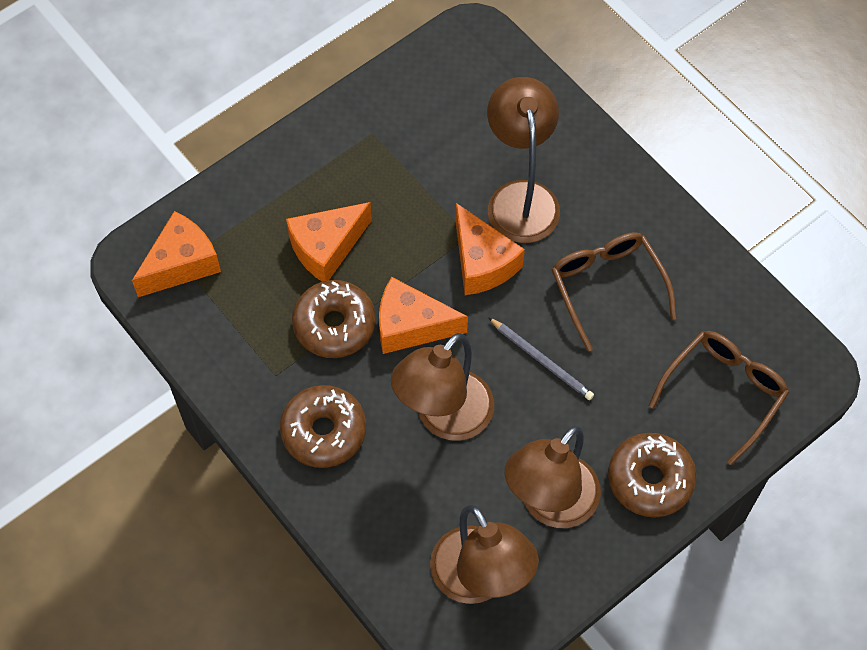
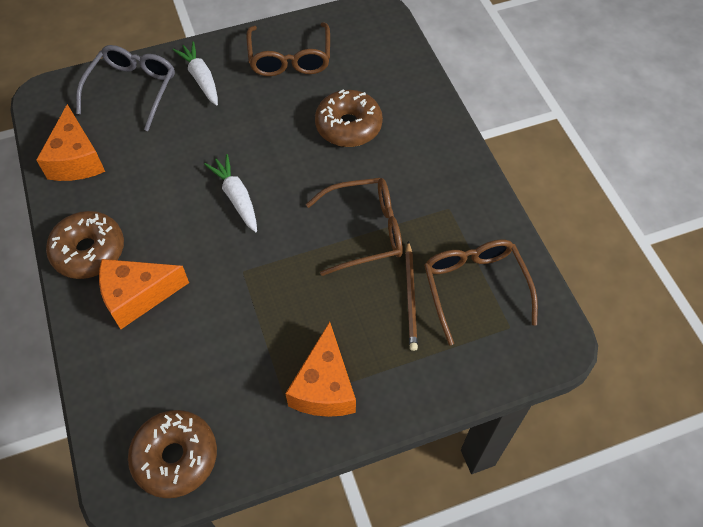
brown glasses: [551,232,677,352] [649,331,789,465] = 2 -> [247,22,330,76] [306,178,403,276] [424,239,538,345] = 3
brown lamp: [391,333,494,440] [430,505,539,604] [487,77,560,243] [505,426,601,528] = 4 -> none = 0
brown pencil: none = 0 -> [405,241,418,351] = 1
grey glasses: none = 0 -> [76,45,175,131] = 1
grey pencil: [488,317,594,400] = 1 -> none = 0
orange cheese: [132,211,221,297] [286,202,372,282] [379,277,468,354] [455,203,525,295] = 4 -> [36,104,105,181] [99,259,189,329] [285,322,356,417] = 3
white carrot: none = 0 -> [172,41,218,106] [204,154,257,232] = 2

